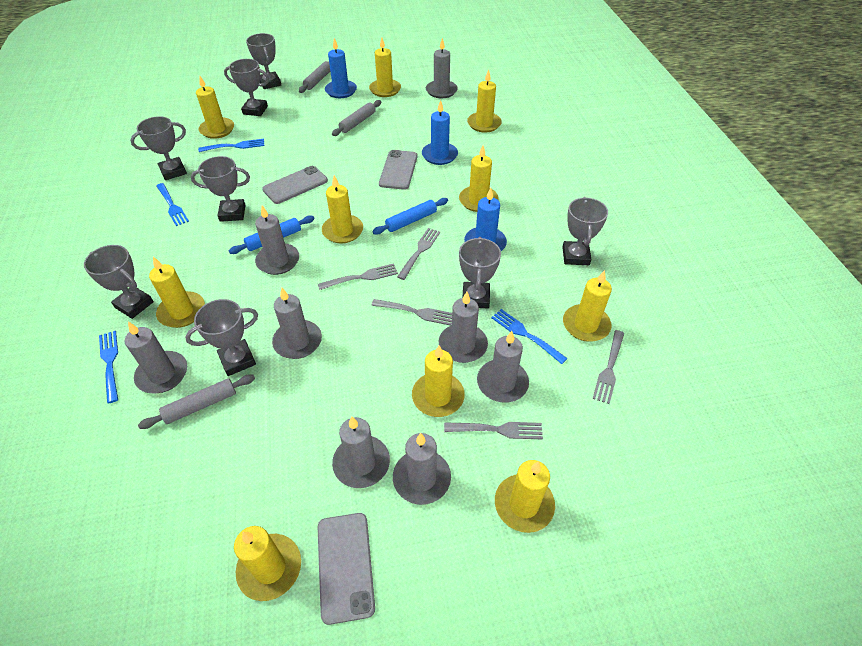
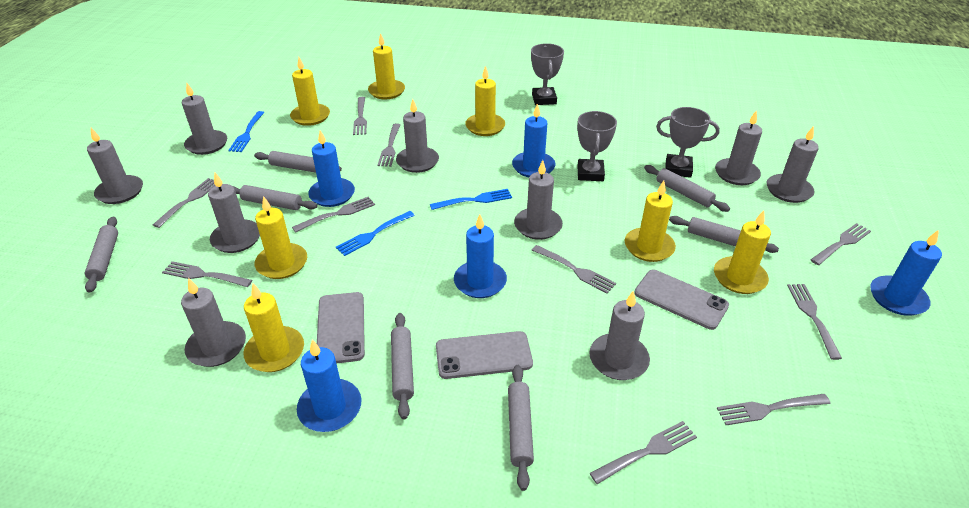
blue candle: [325,38,357,98] [422,100,458,165] [464,188,507,251] = 3 -> [297,340,361,432] [308,130,355,207] [454,214,507,298] [512,104,556,177] [870,230,942,316] = 5
blue fork: [99,331,118,403] [156,183,189,226] [198,139,265,152] [491,309,568,364] = 4 -> [228,111,265,152] [336,211,415,256] [430,189,512,210] = 3
blue rolling pin: [229,215,315,254] [372,198,448,235] = 2 -> none = 0
grey candle: [125,322,187,393] [255,205,299,275] [272,288,322,359] [332,416,390,488] [393,433,451,505] [426,38,458,98] [439,292,488,363] [477,331,529,403] = 8 -> [87,128,143,204] [181,278,246,367] [182,83,227,155] [208,173,260,253] [396,99,439,173] [514,160,563,240] [589,291,650,380] [715,110,762,185] [767,126,819,203] = 9
grey fork: [318,263,398,290] [371,299,452,326] [397,228,440,280] [444,422,543,440] [592,330,624,404] = 5 -> [153,178,216,228] [162,261,252,287] [292,197,375,233] [353,97,367,135] [377,123,401,167] [532,245,616,294] [590,421,697,484] [717,394,831,425] [787,284,842,360] [810,223,871,265] = 10
grey rolling pin: [138,374,255,429] [299,61,330,93] [332,100,381,136] = 3 -> [85,217,118,293] [233,185,317,210] [254,151,342,173] [391,313,414,419] [508,365,534,491] [644,165,730,212] [669,216,779,253] = 7
grey trophy: [84,245,154,319] [130,116,187,180] [185,299,258,376] [191,156,250,222] [224,59,269,116] [246,33,281,89] [459,237,501,309] [562,197,608,265] = 8 -> [531,43,564,105] [577,111,617,181] [656,107,720,178] = 3
yellow candle: [149,257,205,328] [196,76,234,139] [234,526,301,601] [322,175,363,244] [369,38,401,97] [412,345,465,417] [459,146,499,212] [467,70,502,133] [495,460,555,533] [563,270,612,342] = 10 -> [243,284,304,372] [255,196,307,279] [290,57,330,126] [368,33,405,100] [465,66,505,136] [625,181,676,262] [714,210,771,294] = 7

